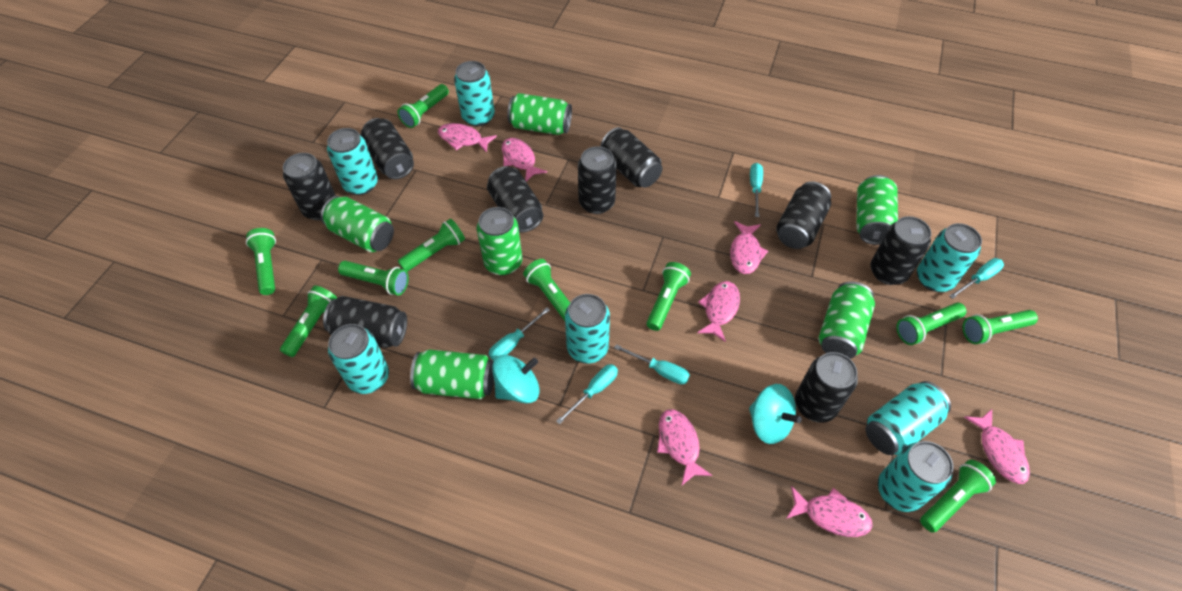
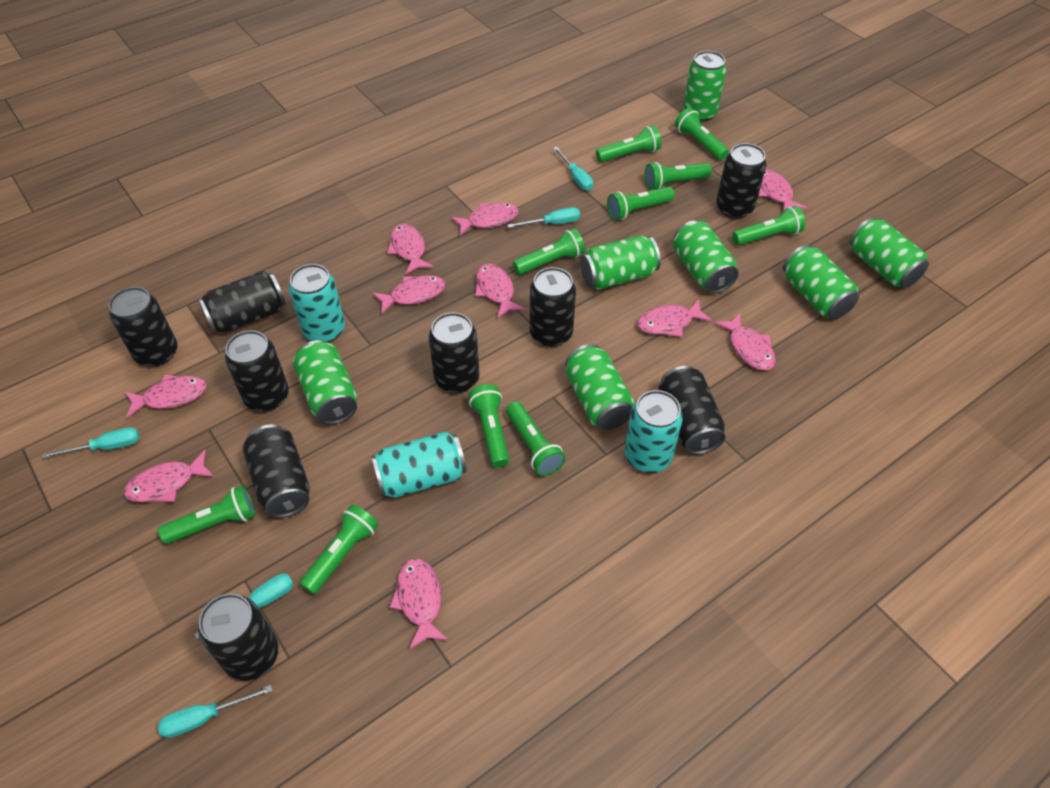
green can: [321,196,394,252] [410,349,494,399] [477,207,522,275] [507,93,572,135] [818,282,875,359] [856,175,898,245] = 6 -> [293,340,357,425] [565,344,634,430] [580,235,661,290] [673,220,739,294] [683,51,727,122] [783,245,859,319] [849,217,929,288] = 7
pink fish: [438,123,497,153] [502,138,547,181] [657,409,712,486] [697,281,740,342] [730,221,768,274] [786,486,873,537] [964,409,1030,484] = 7 -> [124,450,214,502] [125,375,207,418] [372,275,445,314] [387,224,434,274] [389,558,448,650] [451,202,519,236] [475,264,525,318] [637,299,712,337] [714,313,776,371] [758,169,807,211] = 10
turquoise can: [327,128,378,195] [328,324,389,394] [454,61,495,126] [565,294,610,364] [865,381,951,455] [878,441,953,512] [917,223,982,292] = 7 -> [289,264,345,343] [371,432,466,498] [625,390,683,473] = 3
turquoise spinning top: [492,355,540,403] [749,384,802,444] = 2 -> none = 0

